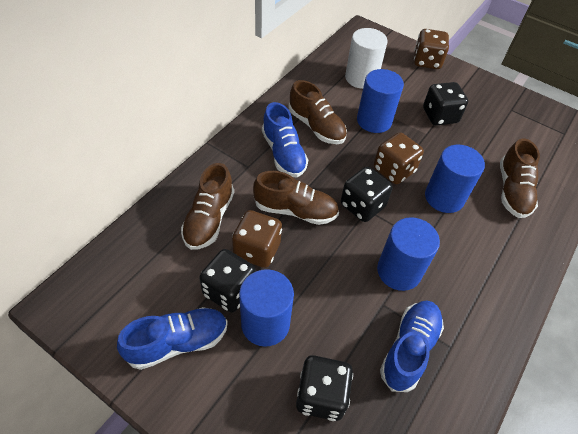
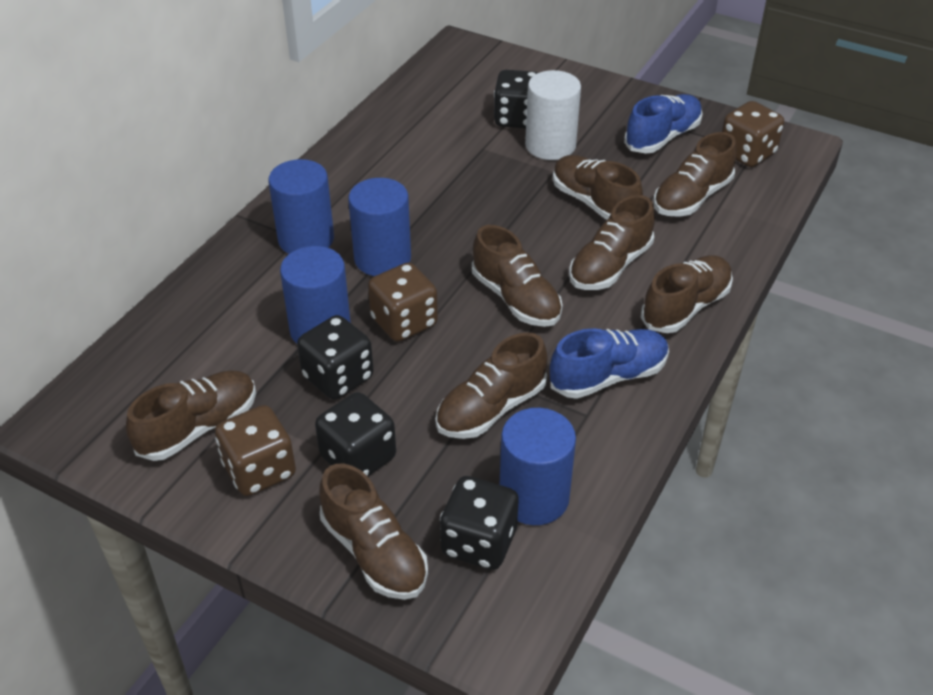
blue shoe: [117,307,228,370] [262,102,308,177] [380,301,444,392] = 3 -> [550,328,669,399] [624,94,703,153] = 2
brown shoe: [181,163,234,250] [253,171,339,225] [289,80,347,144] [500,139,540,218] = 4 -> [126,370,256,461] [320,464,428,600] [436,332,547,439] [472,225,563,327] [553,155,643,220] [569,195,655,290] [641,255,733,333] [653,132,737,217] = 8

